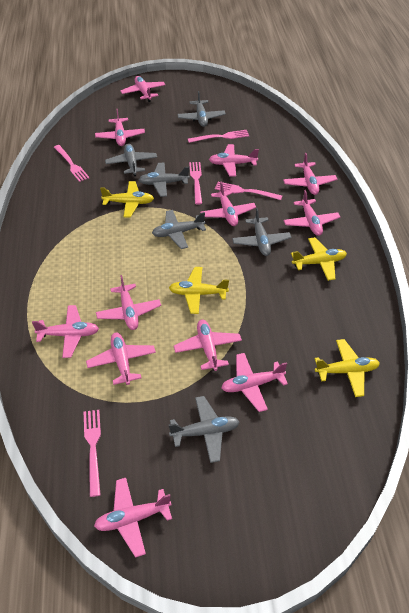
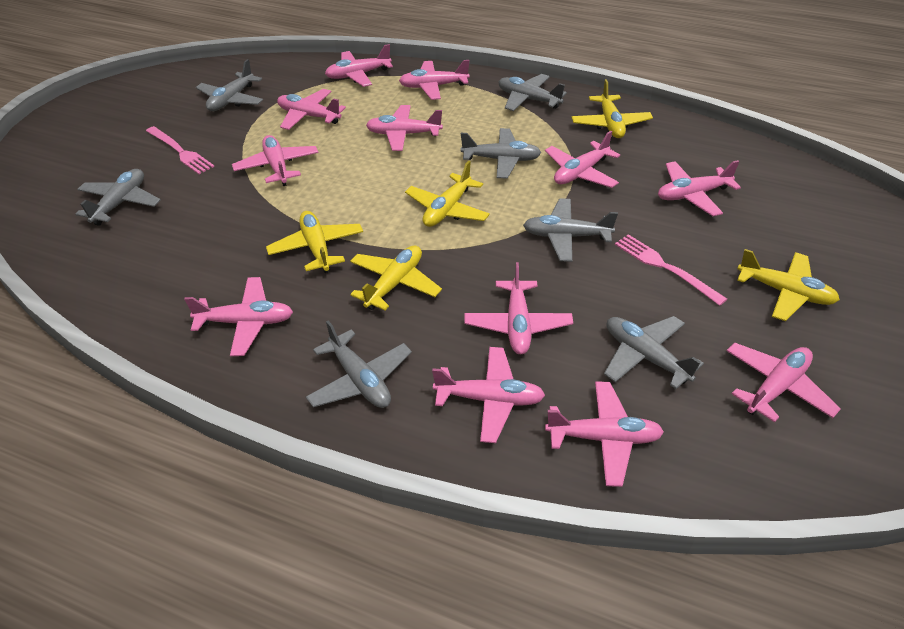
grey plane: [105,143,157,176] [139,163,190,197] [152,210,206,249] [169,396,240,463] [177,91,226,127] [232,208,291,256] = 6 -> [76,169,161,226] [196,59,263,111] [306,321,412,408] [461,128,541,179] [499,74,567,111] [523,198,618,262] [604,316,704,389] = 7
pink fork: [54,145,90,182] [84,410,101,497] [188,130,249,143] [189,162,202,205] [215,182,282,200] = 5 -> [146,126,214,174] [615,234,727,306] = 2
yellow plane: [100,181,154,217] [169,267,229,314] [291,237,347,281] [314,339,380,397] = 4 -> [266,211,363,273] [350,245,442,310] [405,161,490,227] [571,79,653,138] [737,249,840,321] = 5

